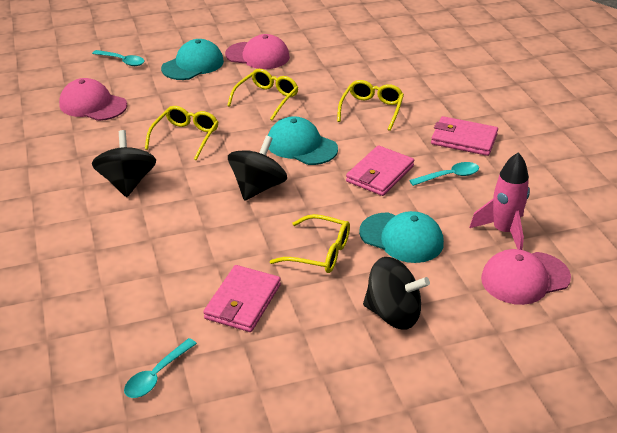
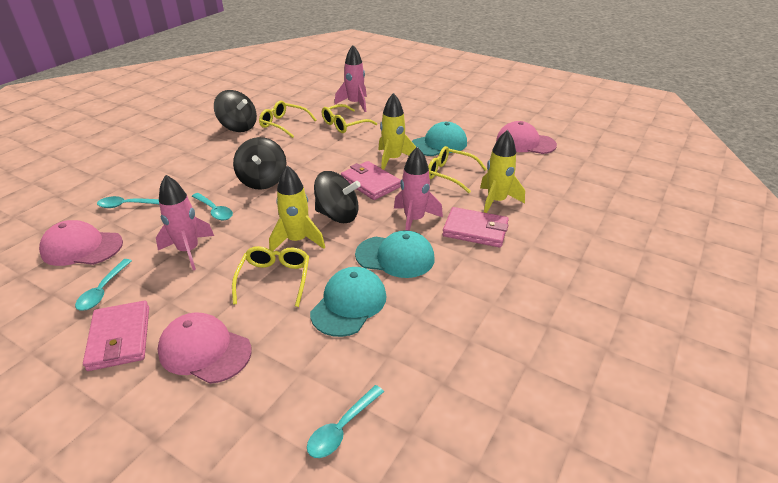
pink rocket: [470,152,530,250] = 1 -> [156,175,214,270] [335,45,367,112] [394,147,443,231] = 3
turquoise spoon: [92,50,145,66] [124,338,197,398] [409,162,479,186] = 3 -> [75,259,132,310] [97,196,159,208] [192,193,233,221] [307,385,384,458] = 4
yellow rocket: none = 0 -> [269,165,325,252] [378,93,416,170] [480,130,525,213] = 3

